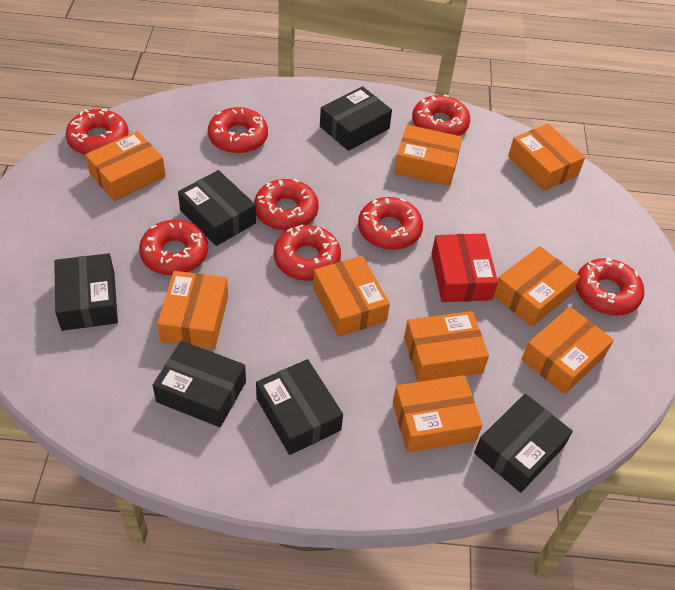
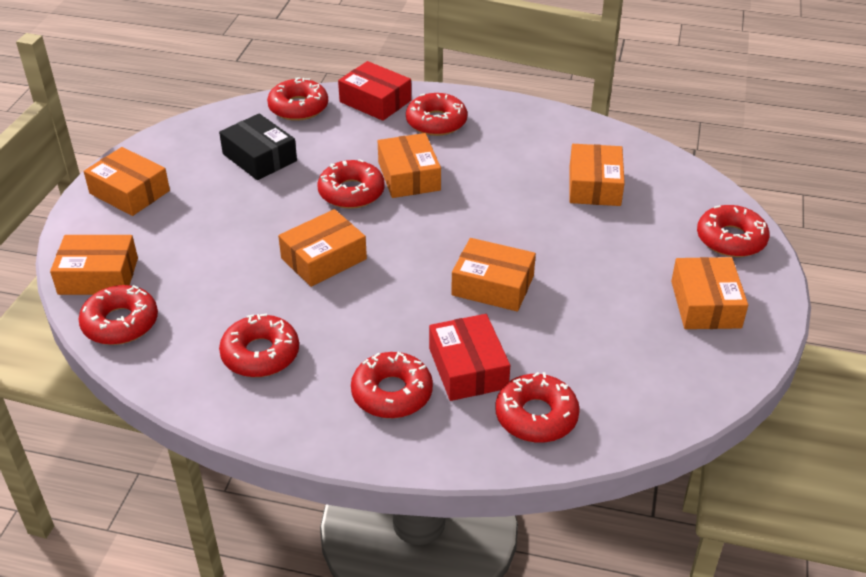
black box: [54,253,118,331] [153,340,246,427] [178,170,256,246] [256,359,343,455] [320,86,392,151] [474,394,573,493] = 6 -> [219,113,297,180] = 1
orange box: [85,131,166,201] [157,271,228,349] [313,256,390,337] [393,375,482,453] [394,125,462,186] [404,311,489,382] [494,246,580,327] [508,123,585,191] [522,307,614,394] = 9 -> [50,235,138,295] [84,147,170,216] [278,209,367,287] [378,133,441,198] [451,238,536,312] [569,144,625,206] [671,257,748,329] = 7
red box: [431,234,498,302] = 1 -> [338,61,411,121] [429,314,510,401] = 2

